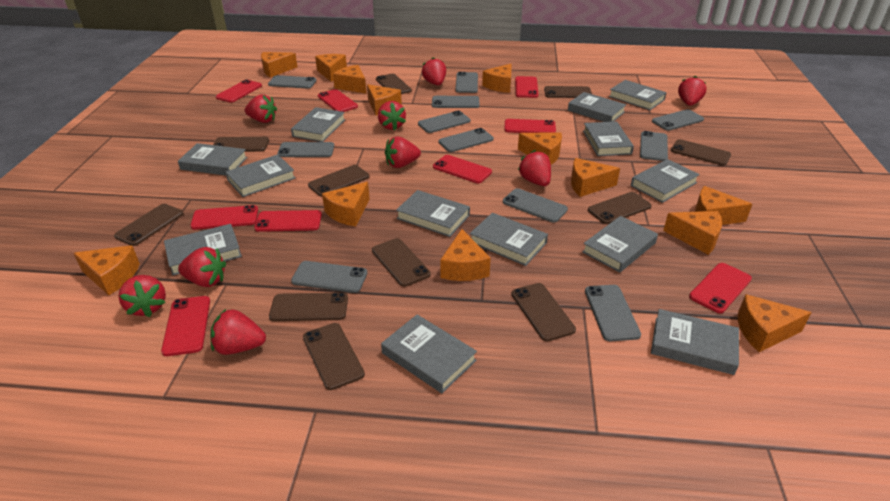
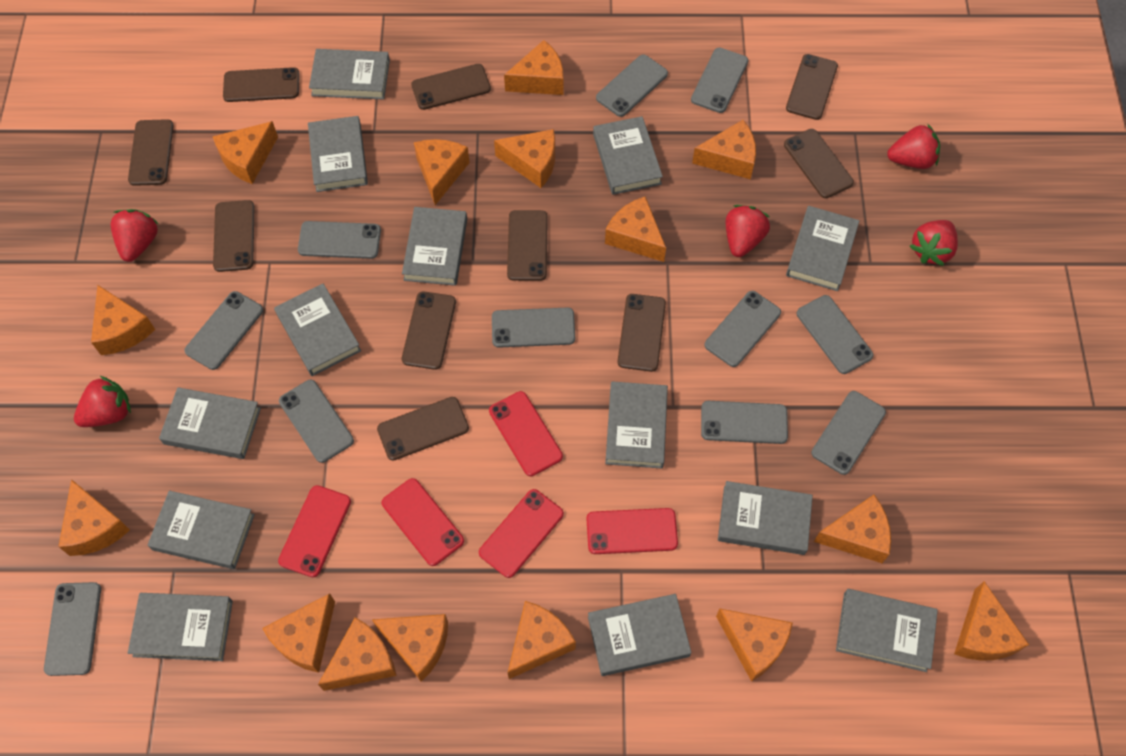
brown phone: [114,204,184,246] [213,137,269,152] [269,292,348,321] [303,323,365,390] [308,165,369,197] [372,238,431,287] [376,74,412,94] [511,283,576,341] [544,86,592,98] [588,192,652,224] [671,139,731,166] = 11 -> [128,119,174,186] [213,200,254,272] [223,67,300,102] [377,397,469,461] [402,292,456,370] [411,64,491,110] [507,210,548,281] [617,294,666,372] [784,129,854,198] [786,54,838,120] = 10
orange cheese: [73,245,140,295] [261,52,297,78] [315,54,347,82] [322,182,370,226] [333,65,366,93] [367,84,402,115] [440,229,491,281] [482,64,512,93] [518,132,562,165] [571,158,620,197] [663,211,722,255] [695,186,752,225] [738,294,812,352] = 13 -> [58,479,130,556] [91,285,155,355] [213,121,278,184] [262,594,335,673] [318,617,397,691] [372,614,448,681] [414,139,470,205] [494,129,555,188] [504,40,563,95] [508,601,576,679] [605,196,666,262] [692,120,756,179] [716,609,793,682] [814,495,891,563] [954,581,1029,661] = 15
red phone: [161,296,210,356] [190,205,258,230] [216,79,262,103] [254,210,322,232] [318,89,358,112] [433,155,492,183] [504,119,556,133] [515,76,538,98] [689,263,752,313] = 9 -> [278,485,351,577] [382,478,464,566] [479,489,564,578] [489,391,563,476] [587,508,678,554] = 5
red strawberry: [119,275,166,317] [178,247,226,287] [211,309,266,355] [244,94,277,123] [378,101,406,130] [385,137,421,168] [422,57,446,85] [518,150,551,186] [678,76,707,106] = 9 -> [74,376,131,427] [111,209,158,262] [726,205,770,257] [887,124,940,169] [910,220,958,266] = 5

